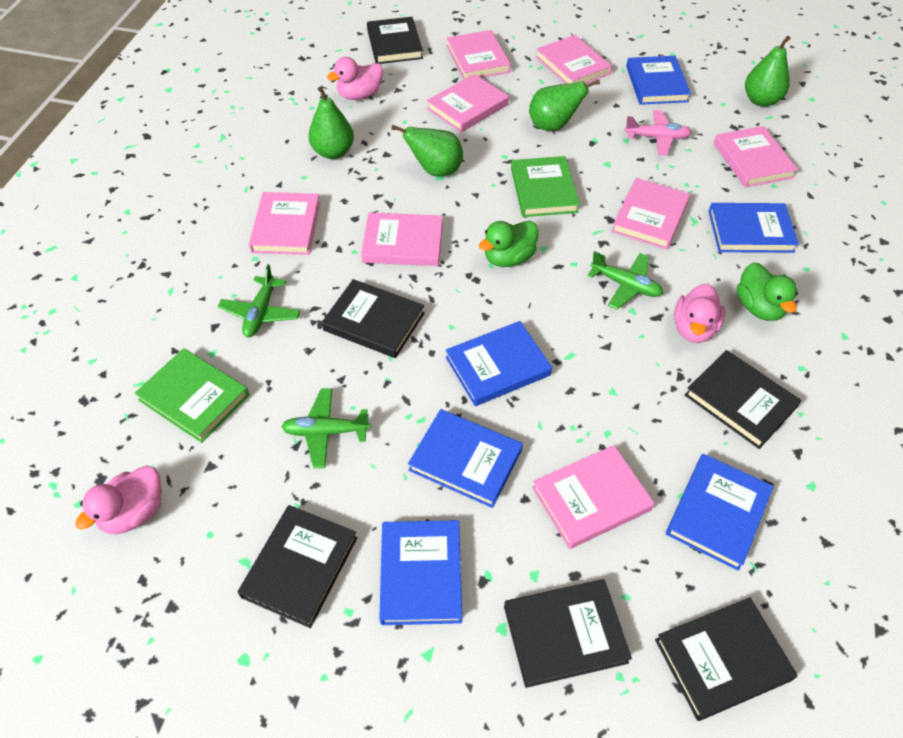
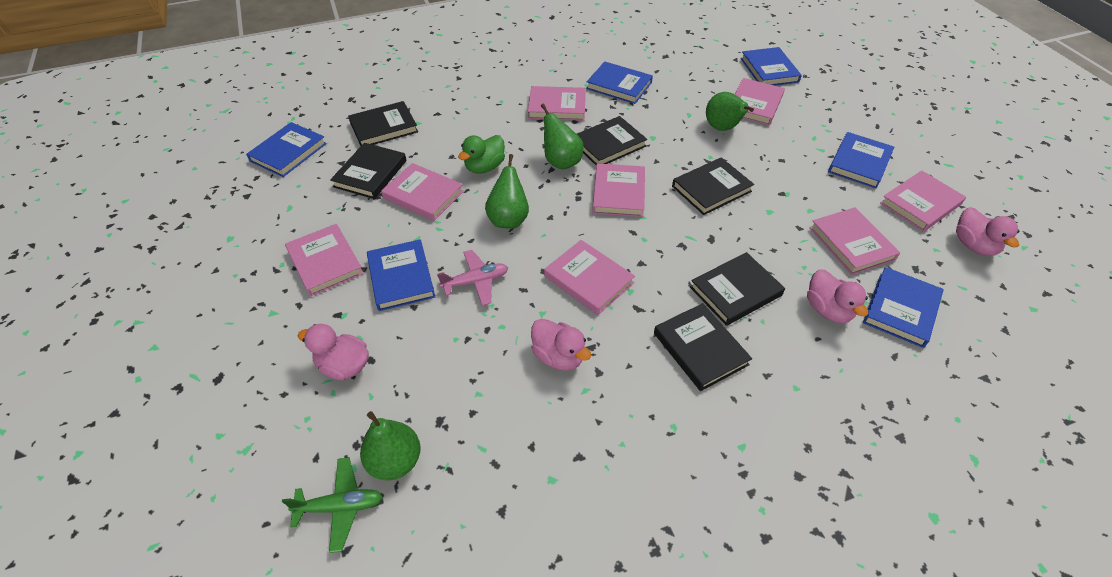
green book: [134,348,249,443] [511,156,580,217] = 2 -> none = 0
green duck: [479,221,538,267] [737,262,798,321] = 2 -> [458,135,505,174] = 1
green plane: [218,264,300,337] [281,388,370,468] [588,251,663,310] = 3 -> [282,457,382,553] = 1
pink duck: [75,466,162,534] [327,57,383,100] [674,284,726,343] = 3 -> [298,324,369,380] [531,319,591,371] [807,269,868,323] [956,207,1019,256] = 4

